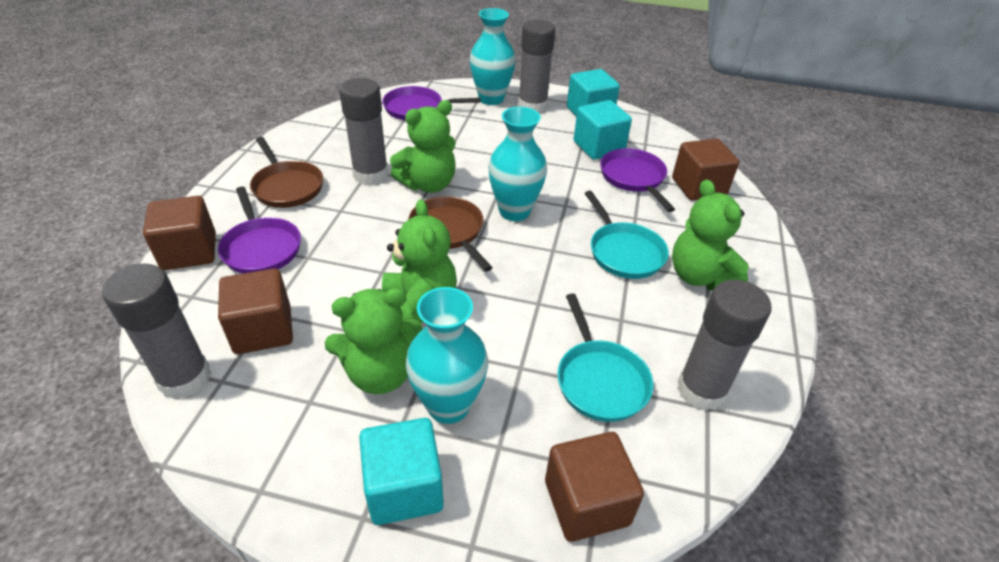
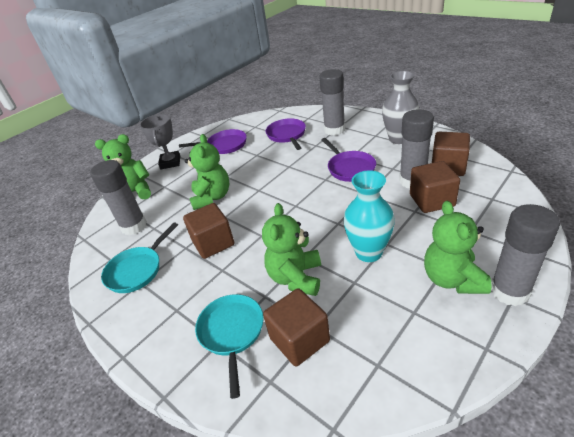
brown pan: [250,137,323,208] [408,196,493,272] = 2 -> none = 0
grey trophy: none = 0 -> [140,114,180,169] = 1
grey vase: none = 0 -> [382,71,419,144] = 1
turquoise cube: [359,418,444,525] [567,69,620,117] [574,100,632,160] = 3 -> none = 0
turquoise vase: [405,287,488,424] [470,8,516,105] [488,107,547,221] = 3 -> [343,170,395,262] = 1

